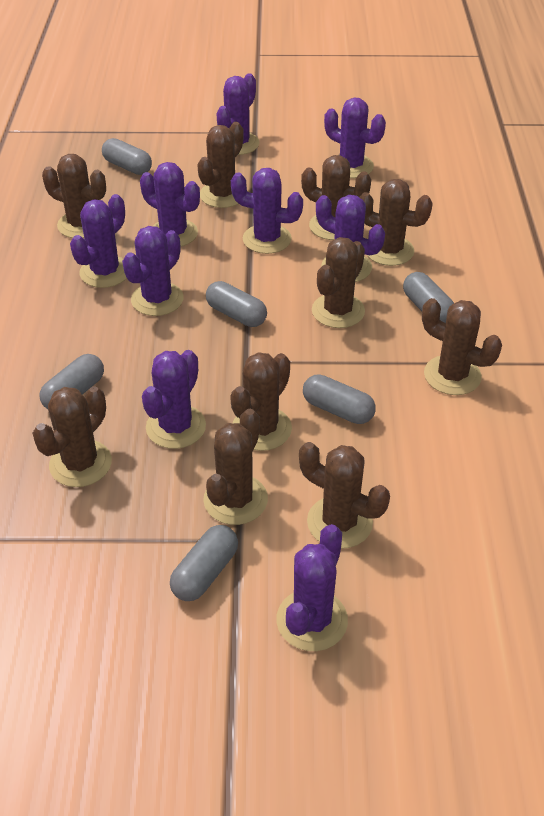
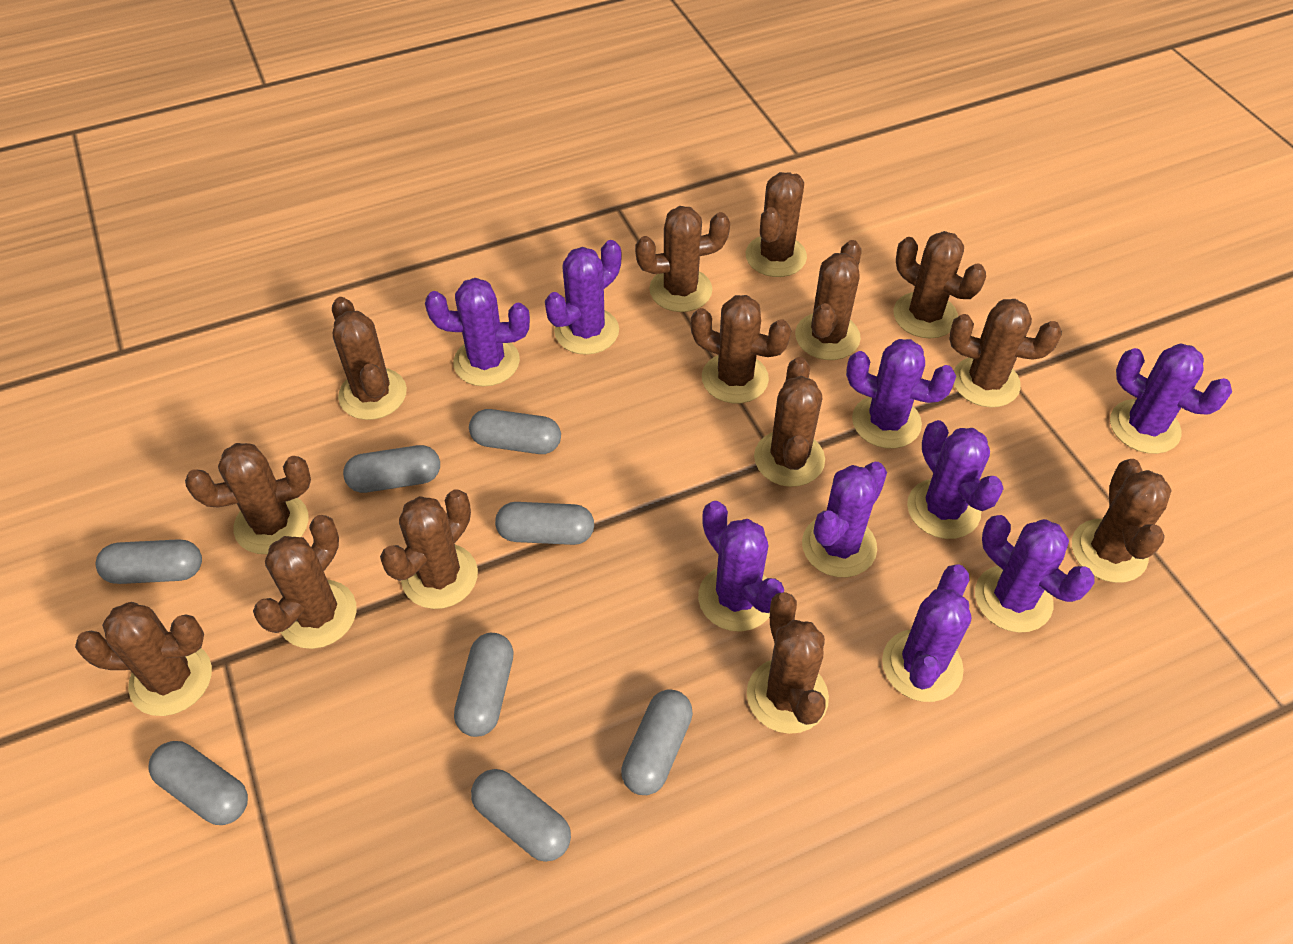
brown cactus: [32,386,112,487] [42,154,106,238] [197,122,244,208] [203,409,268,525] [230,352,292,451] [299,442,390,549] [301,155,371,240] [312,237,365,328] [359,179,433,266] [422,298,502,395] = 10 -> [75,602,212,716] [185,443,311,554] [253,515,357,649] [332,297,407,420] [380,489,478,609] [635,206,730,312] [691,295,791,403] [746,172,807,277] [747,592,829,734] [754,357,825,487] [795,240,861,360] [894,231,986,339] [949,299,1062,407] [1072,459,1172,583] = 14
grey capsule: [40,354,104,409] [102,138,152,175] [170,525,238,601] [206,281,267,327] [303,374,376,424] [403,272,454,323] = 6 -> [96,539,202,584] [148,741,248,825] [343,445,440,493] [454,633,514,737] [469,409,561,454] [471,769,571,862] [495,502,594,545] [621,689,693,795] = 8

